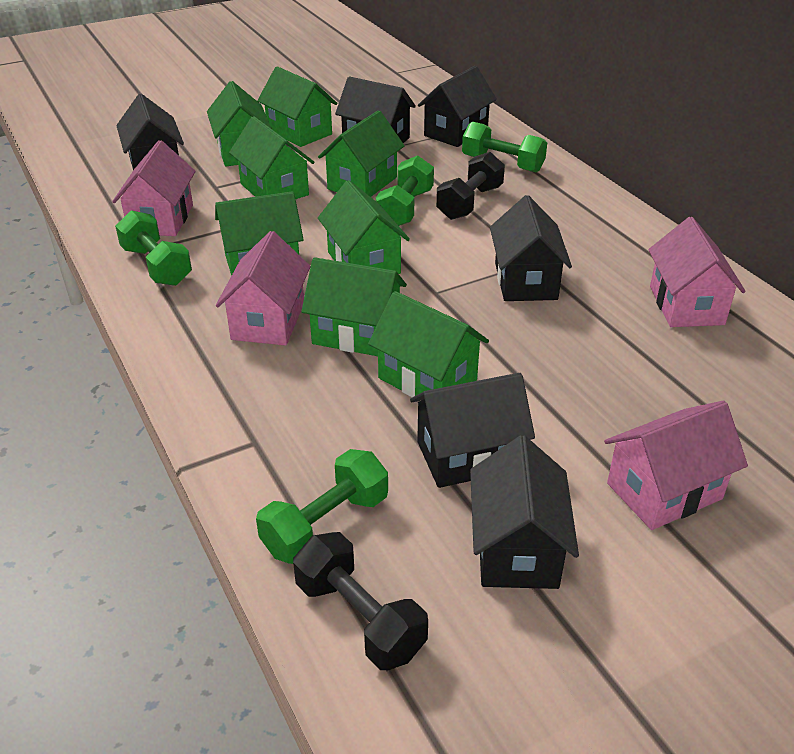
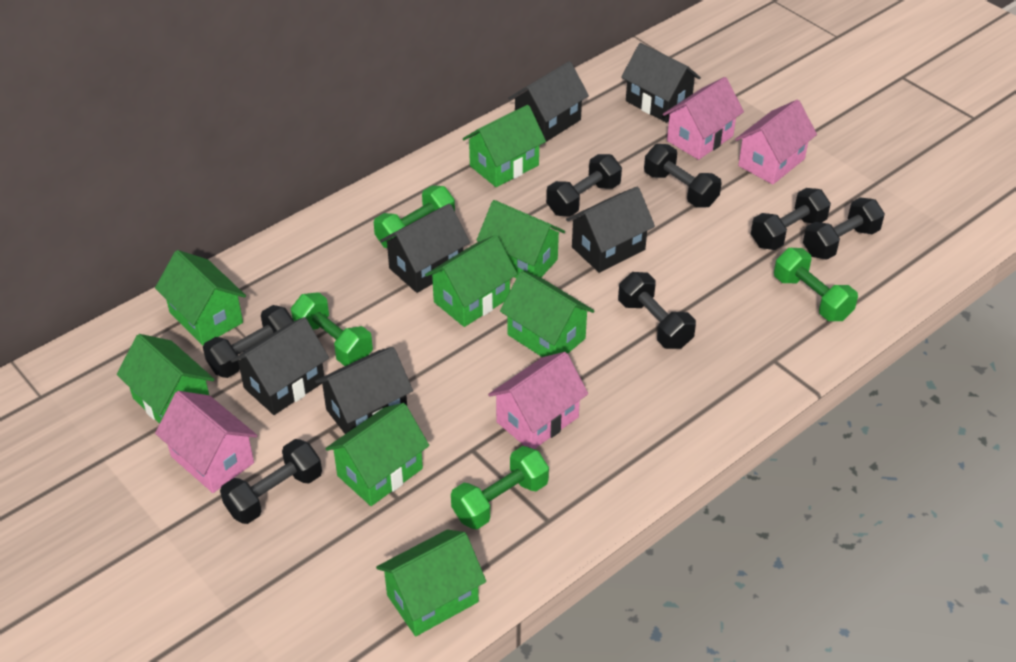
black dumbbell: [293,532,428,670] [436,152,505,220] = 2 -> [203,305,294,378] [220,439,322,524] [546,154,622,217] [618,272,696,349] [644,144,722,207] [751,188,831,250] [803,198,885,260] = 7

